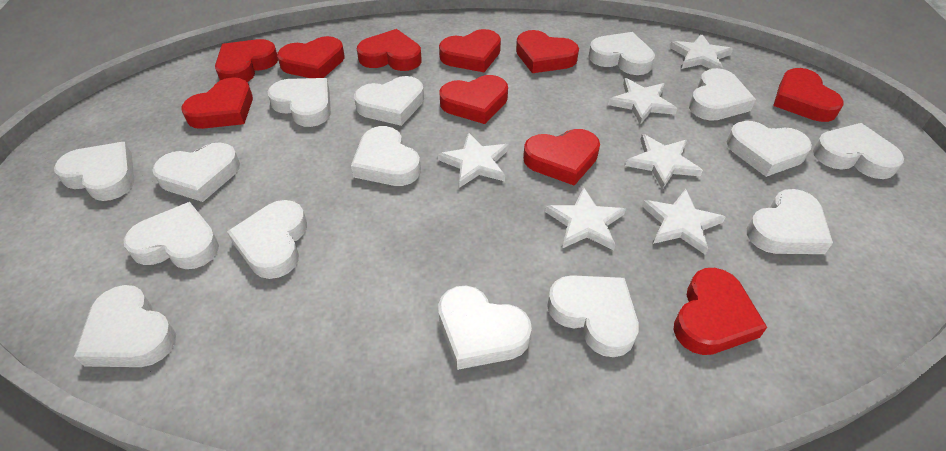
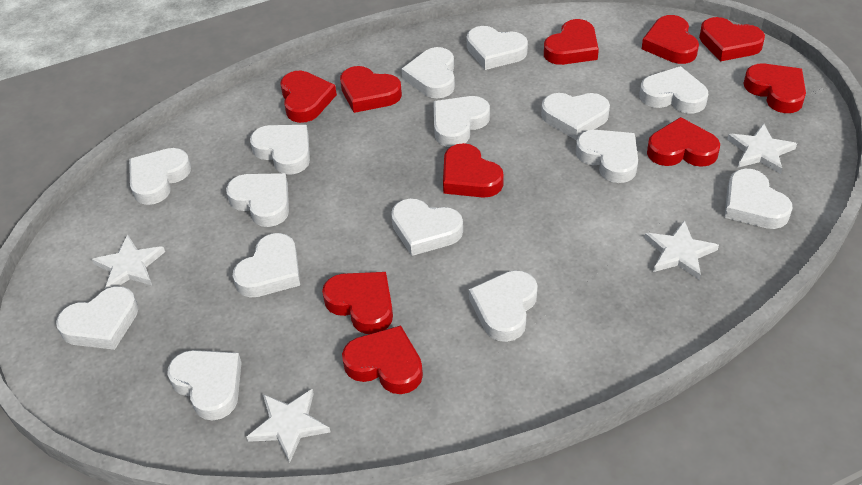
white star: [438,132,509,188] [545,187,626,250] [608,78,677,125] [625,134,703,190] [642,189,725,255] [669,34,733,69] = 6 -> [92,235,165,289] [247,389,330,463] [644,220,719,280] [727,123,797,174] = 4

